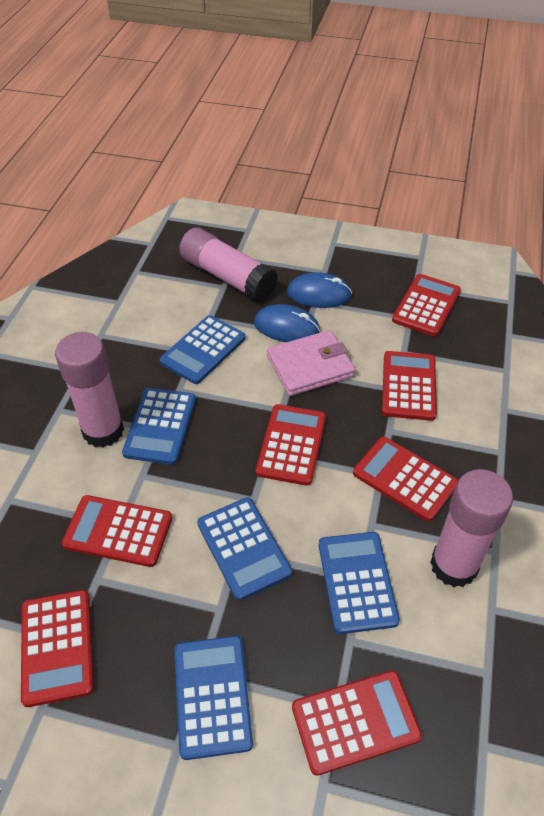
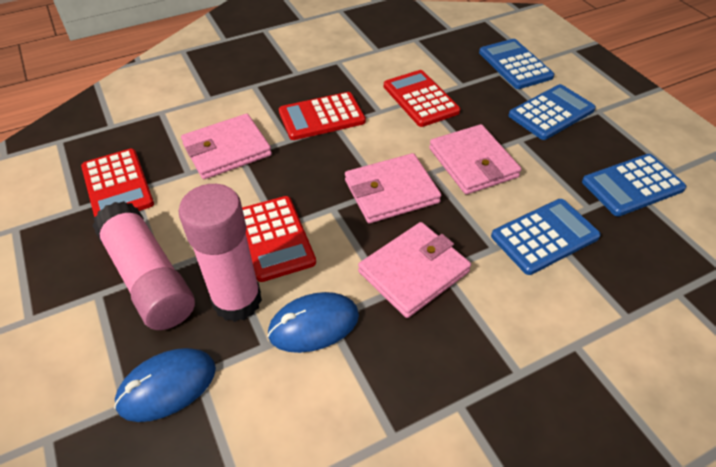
blue calculator: [122,388,196,465] [160,315,246,384] [174,636,253,760] [197,497,292,601] [319,532,400,634] = 5 -> [479,39,554,89] [491,199,601,275] [508,84,596,140] [582,154,687,217] = 4
pink glue stick: [55,332,124,448] [179,228,278,302] [430,469,513,587] = 3 -> [92,201,195,330] [178,184,262,322] = 2
pink wallet: [267,330,355,396] = 1 -> [181,114,272,179] [345,153,441,223] [358,222,471,318] [429,124,521,195] = 4
red calculator: [21,590,94,707] [62,495,172,567] [256,404,326,486] [292,670,422,776] [353,437,458,522] [382,351,437,421] [392,274,461,336] = 7 -> [81,149,154,217] [242,196,316,282] [279,92,366,140] [384,70,460,127] = 4

